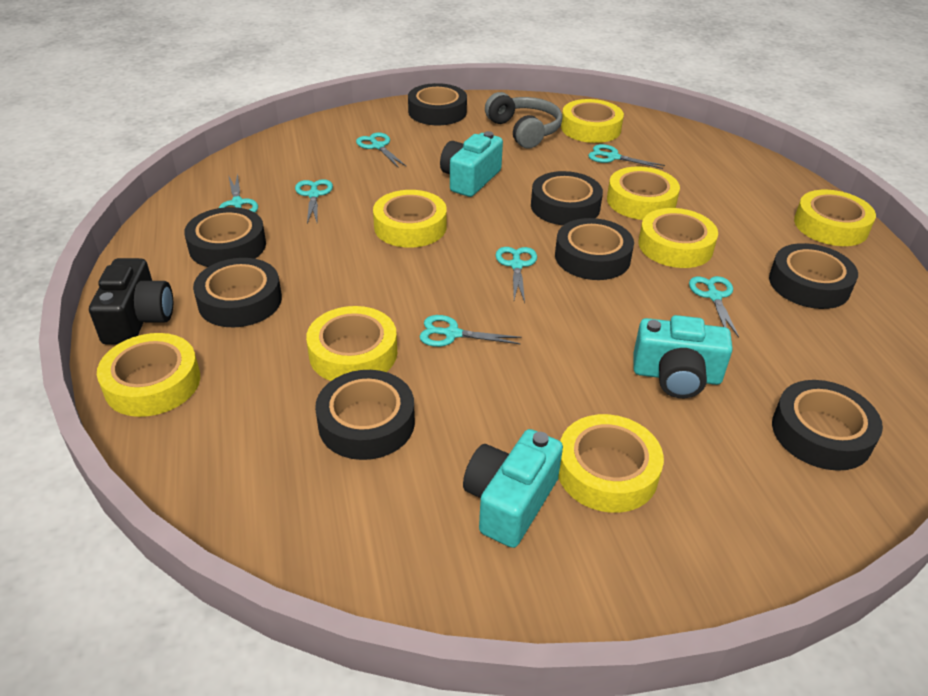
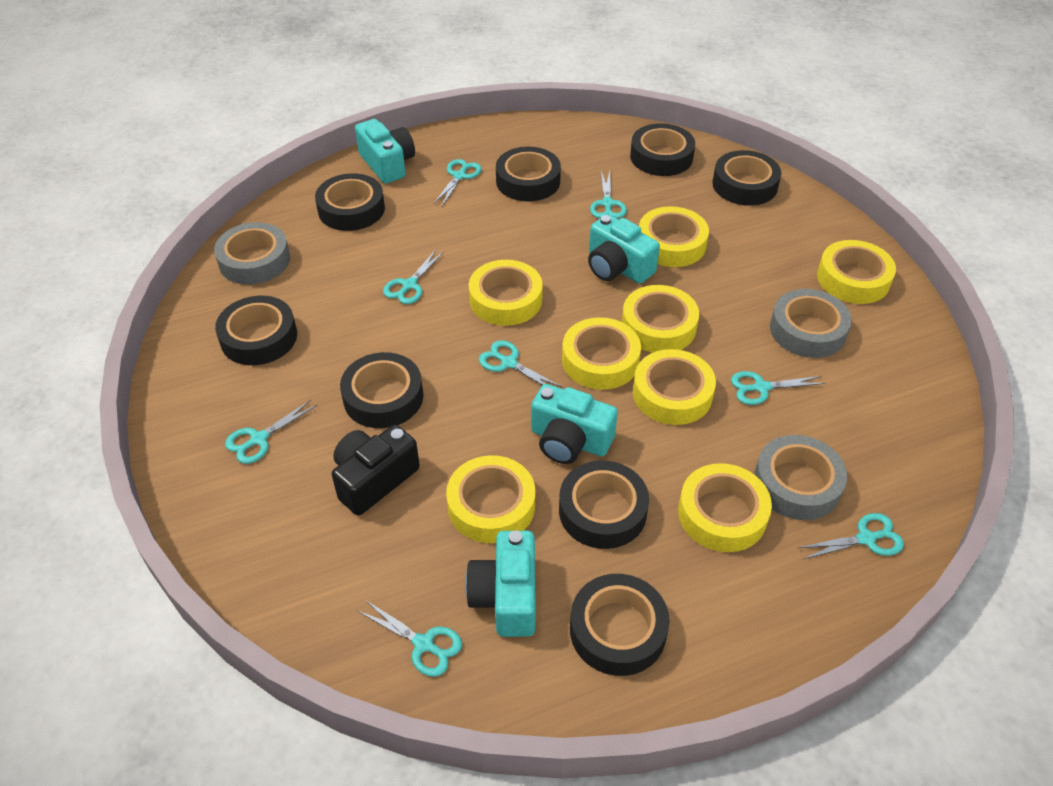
grey headphones: [485,92,562,149] = 1 -> none = 0
grey tape: none = 0 -> [214,222,290,285] [754,435,847,520] [770,289,852,358] = 3
turquoise camera: [440,131,503,197] [463,429,563,548] [633,315,733,398] = 3 -> [355,119,415,184] [465,530,536,637] [531,384,618,464] [588,214,660,284] = 4
turquoise scissors: [219,173,258,212] [295,179,333,224] [356,132,407,168] [419,315,522,347] [495,247,537,303] [588,144,665,169] [689,276,739,338] = 7 -> [225,400,317,464] [358,600,462,677] [383,250,444,304] [433,159,482,206] [479,340,563,388] [590,171,627,218] [731,371,826,405] [798,513,904,560] = 8

